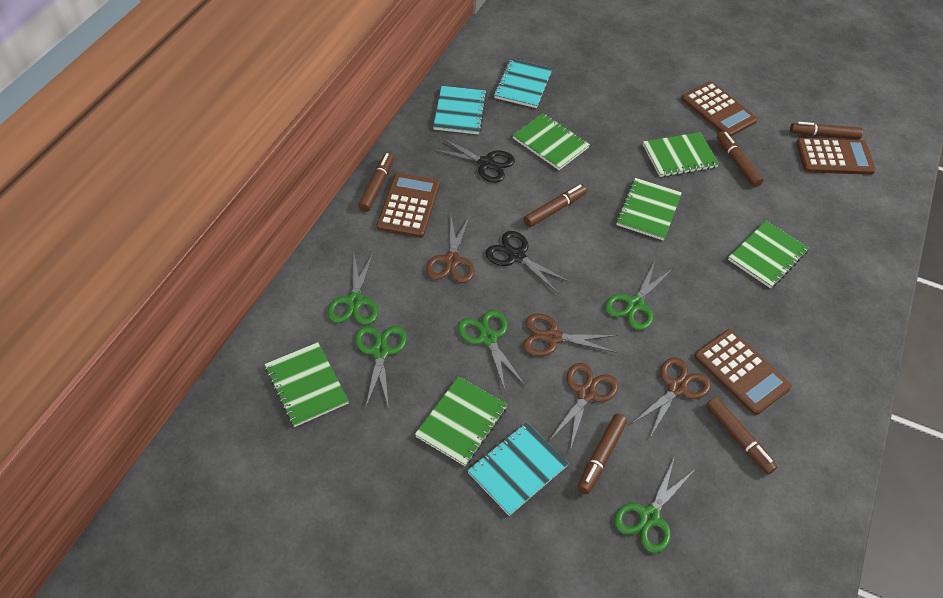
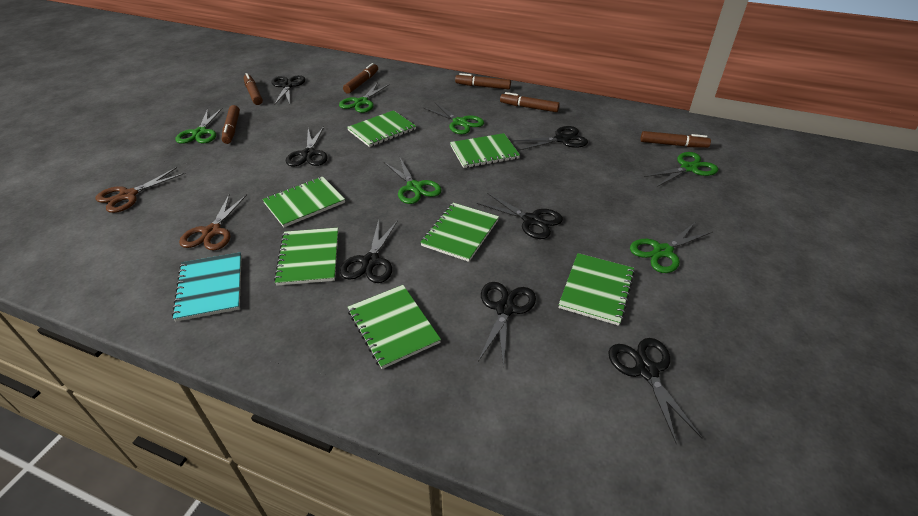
black scissors: [433,137,515,183] [485,231,570,293] = 2 -> [271,75,305,105] [286,127,328,166] [340,219,398,283] [477,193,563,239] [478,282,536,368] [513,126,588,151] [608,338,703,444] = 7
brown calculator: [377,173,440,238] [681,81,758,137] [694,329,792,415] [796,138,876,175] = 4 -> none = 0
brown scissors: [426,216,474,283] [523,313,617,357] [549,363,618,450] [631,357,711,439] = 4 -> [95,167,186,213] [179,194,247,250] = 2
green notebook: [264,342,349,427] [415,376,508,466] [512,113,590,170] [616,178,682,241] [643,132,719,177] [728,221,809,288] = 6 -> [262,176,345,227] [274,228,338,286] [347,110,416,147] [348,285,441,369] [420,203,499,262] [450,133,520,168] [559,253,635,326] = 7
green scissors: [327,252,378,325] [355,326,407,409] [458,310,526,390] [605,261,672,331] [614,459,694,554] = 5 -> [175,108,223,144] [339,82,390,113] [384,158,442,204] [424,103,484,134] [630,223,712,273] [644,152,718,187] = 6
turquoise notebook: [433,86,487,134] [467,422,569,516] [494,59,552,108] = 3 -> [172,252,242,321] = 1

